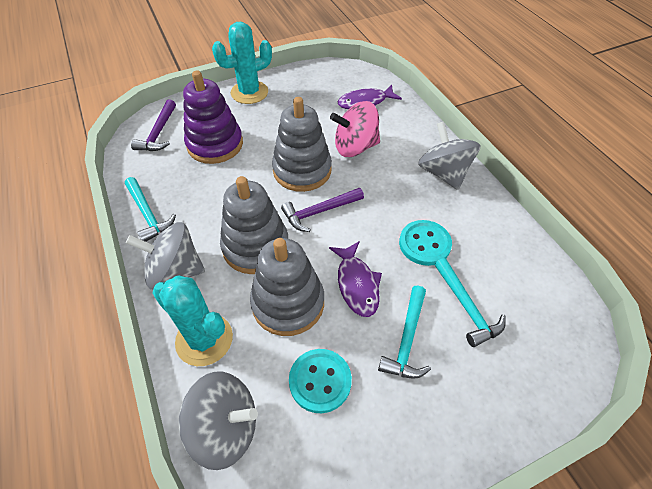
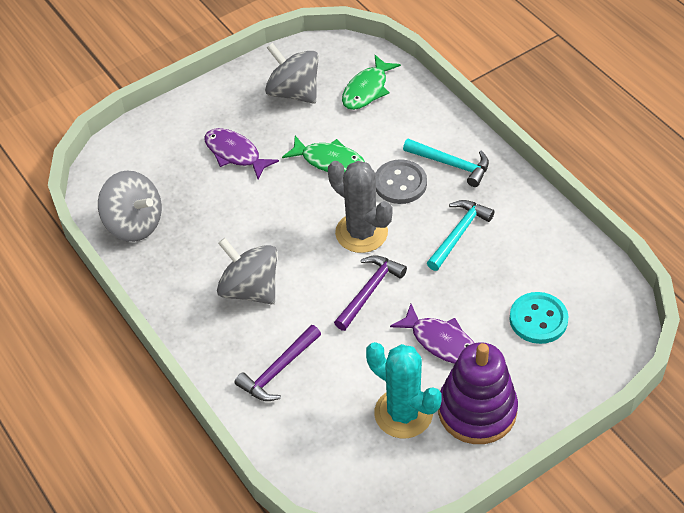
green fish: none = 0 -> [282,136,365,173] [342,55,401,110] = 2
grey button: none = 0 -> [375,159,427,204] = 1
grey cactus: none = 0 -> [328,161,392,253] = 1
grey stacking toy: [220,176,288,274] [250,238,324,336] [272,97,332,192] = 3 -> none = 0
pink spinning top: [330,101,380,157] = 1 -> none = 0
turquoise button: [289,349,352,413] [399,220,452,266] = 2 -> [509,292,568,344] = 1
turquoise cactus: [152,276,233,366] [212,22,272,104] = 2 -> [366,342,442,438] = 1
turquoise hammer: [125,177,176,242] [378,286,431,379] [435,258,506,347] = 3 -> [403,139,489,187] [427,200,495,271] = 2

